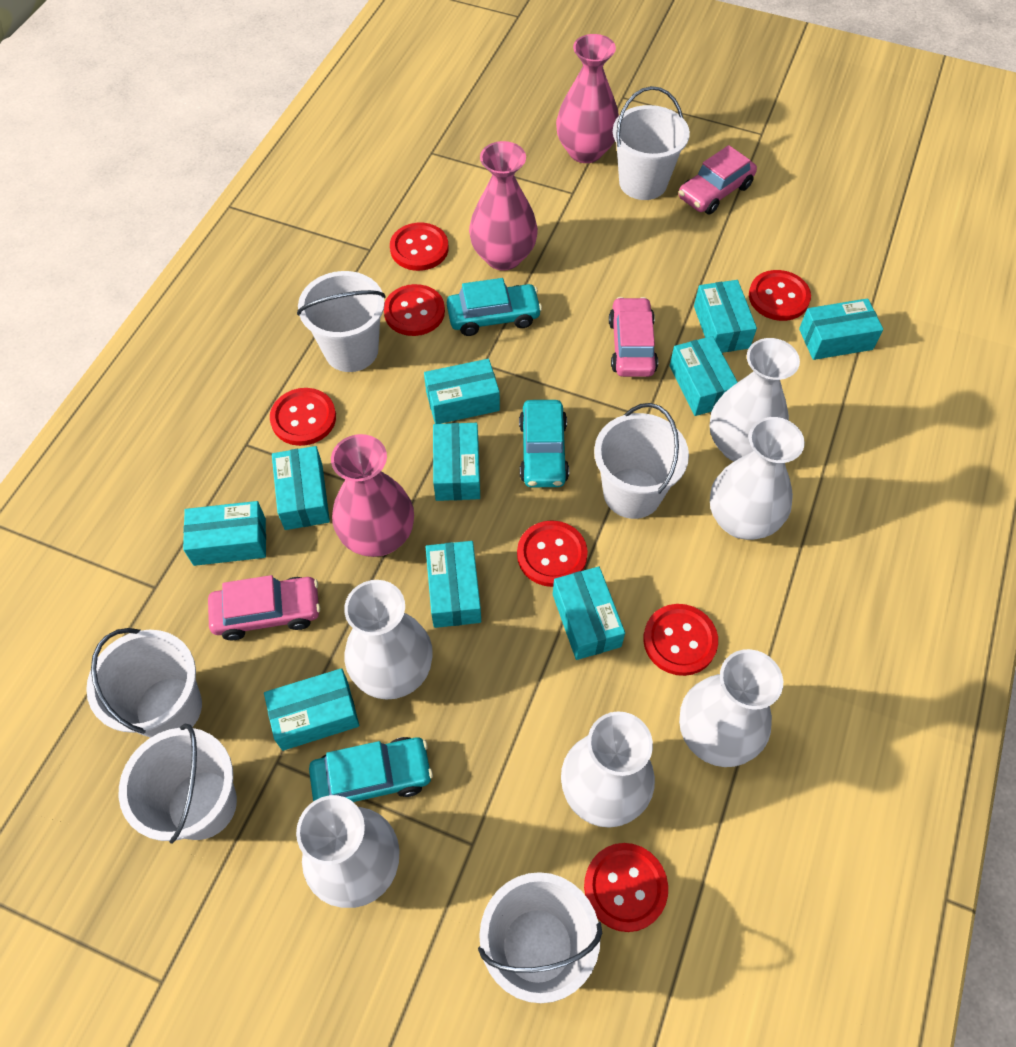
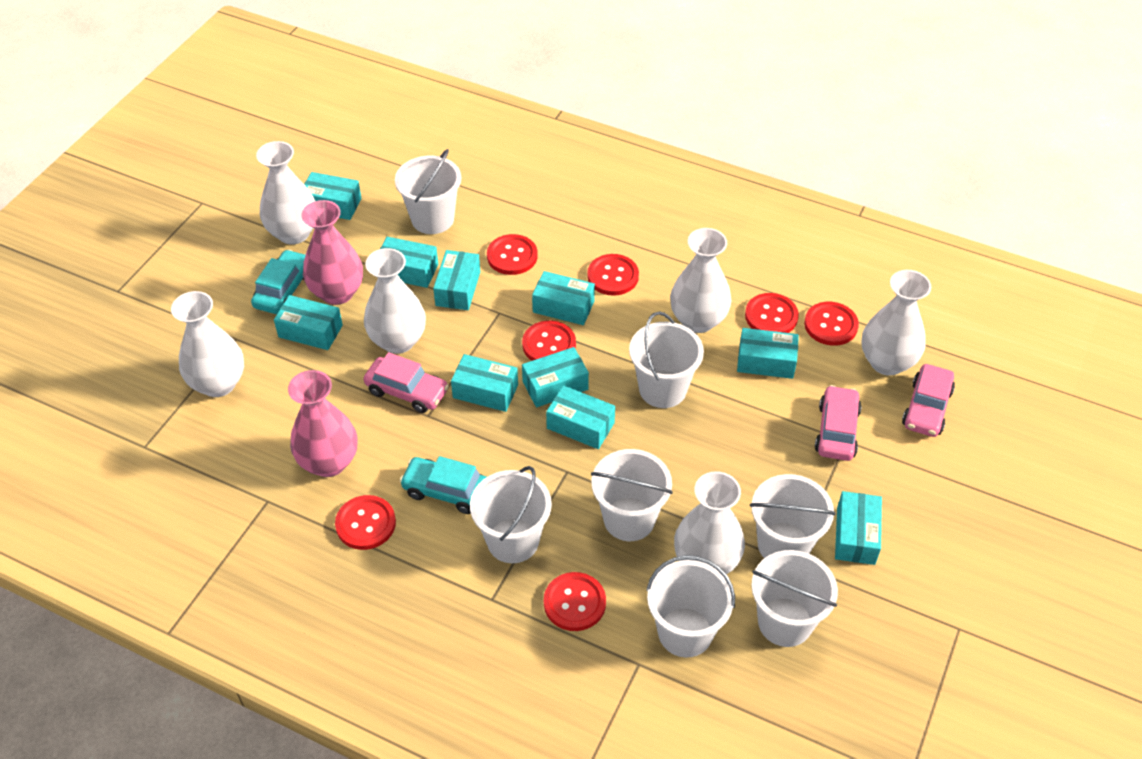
pink vase: [331,434,414,557] [469,141,538,271] [556,34,619,163] = 3 -> [288,370,357,477] [301,200,363,305] = 2
turquoise car: [309,737,433,802] [447,278,542,336] [519,400,569,487] = 3 -> [251,249,306,314] [400,456,487,514] = 2
white bucket: [86,628,202,738] [119,724,237,843] [297,271,385,372] [478,872,602,1003] [594,403,689,519] [613,86,690,200] = 6 -> [395,149,461,234] [470,466,552,563] [591,449,673,541] [629,311,704,408] [646,555,735,658] [750,474,836,558] [751,550,838,647] = 7

